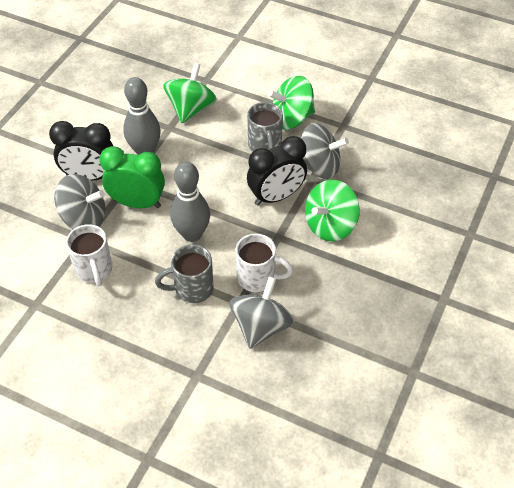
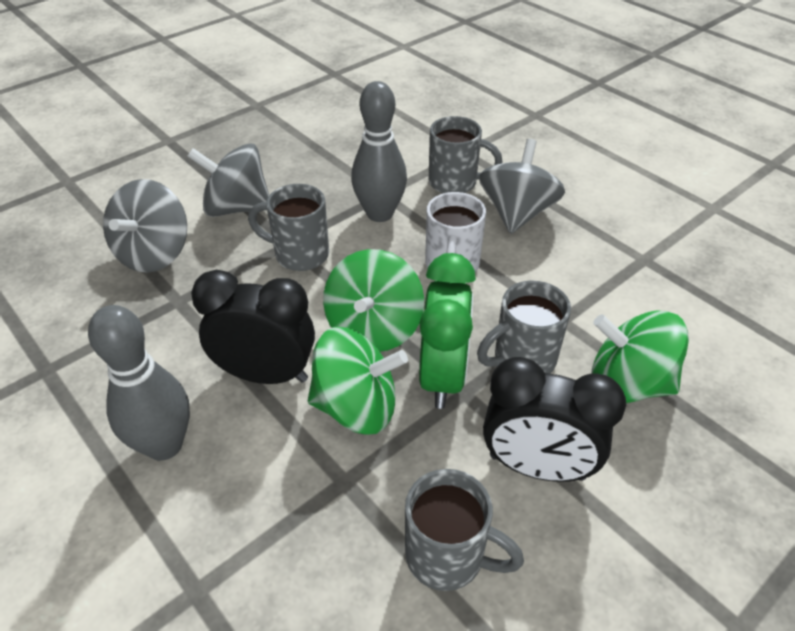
grey mug: [155,244,214,304] [247,102,283,152] = 2 -> [248,184,329,271] [405,469,524,591] [429,116,503,193] [477,280,571,374] = 4
white mug: [66,224,112,286] [235,234,293,292] = 2 -> [425,192,486,272] = 1

